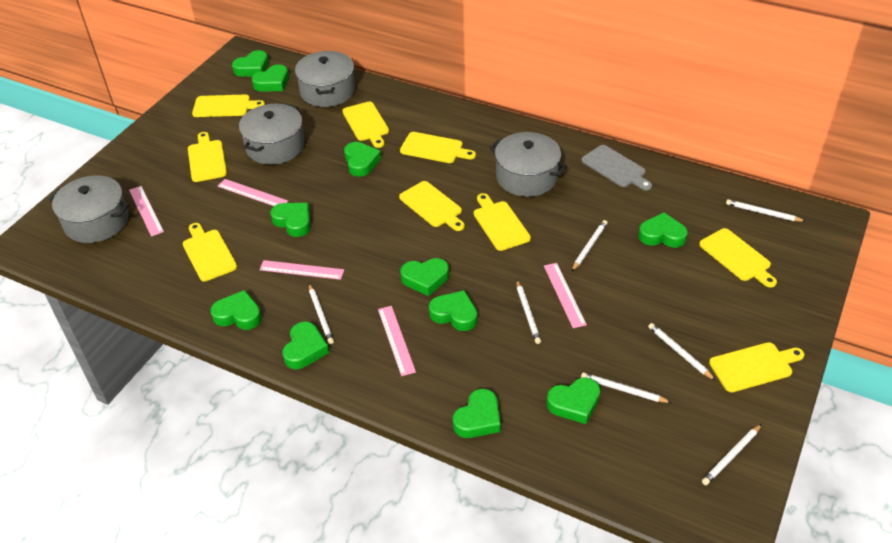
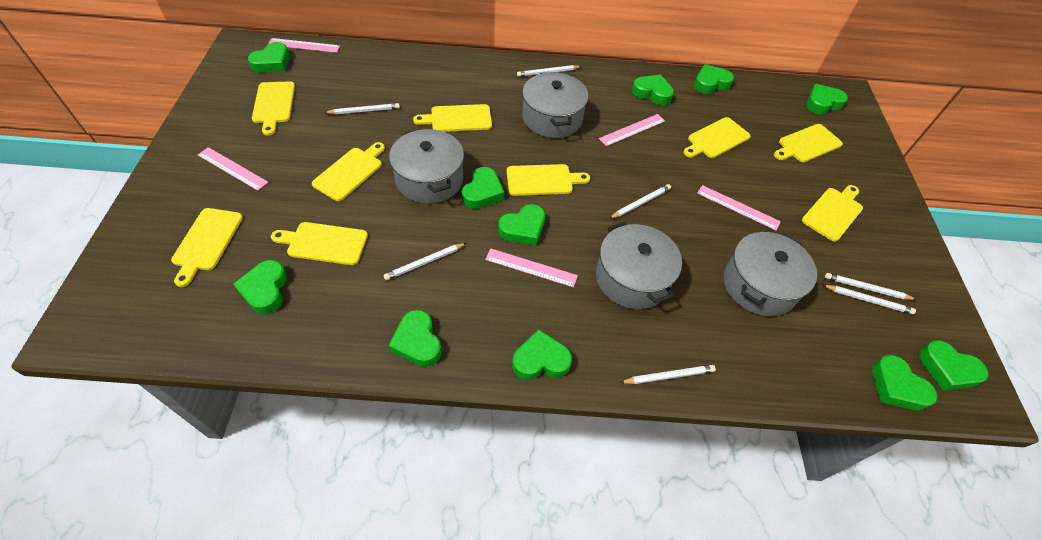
grey cutting board: [581,145,652,191] = 1 -> none = 0

